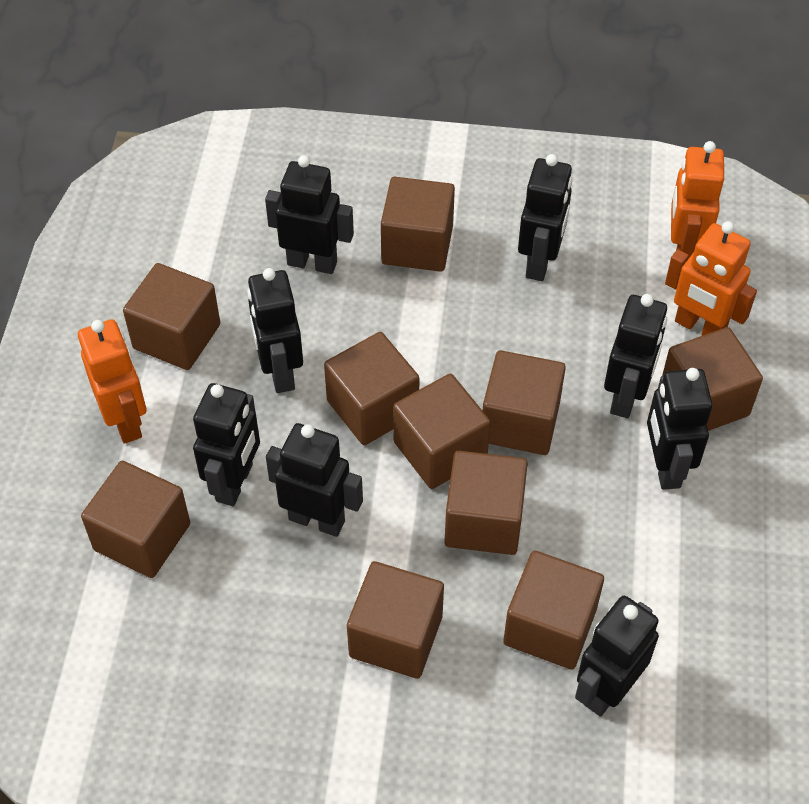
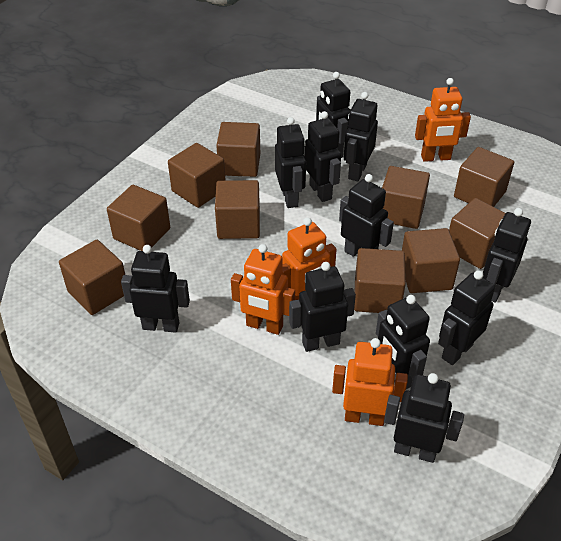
black robot: [193,383,260,506] [247,268,303,393] [265,155,354,274] [266,423,363,537] [518,154,572,281] [575,596,659,717] [604,294,667,418] [647,368,712,490] = 8 -> [121,245,190,333] [275,117,306,208] [289,262,356,352] [304,111,341,202] [316,72,350,158] [339,174,394,257] [344,92,378,181] [376,295,430,389] [384,373,464,463] [438,270,495,365] [483,208,531,303] = 11
orange robot: [78,319,147,444] [665,221,757,336] [671,141,724,259] = 3 -> [231,244,295,335] [282,217,337,300] [332,338,408,426] [415,78,471,162] = 4

